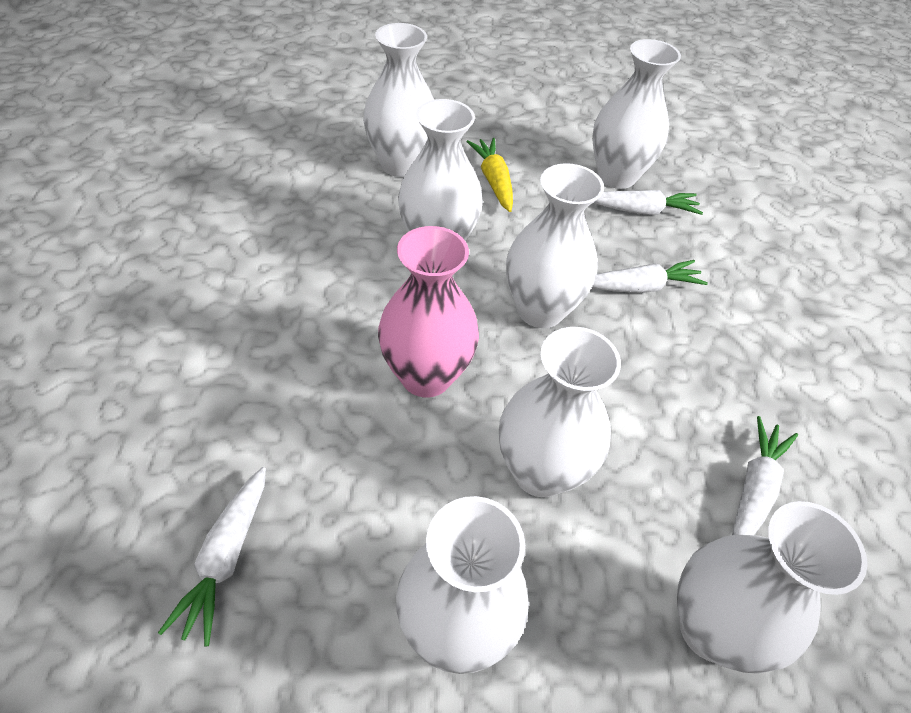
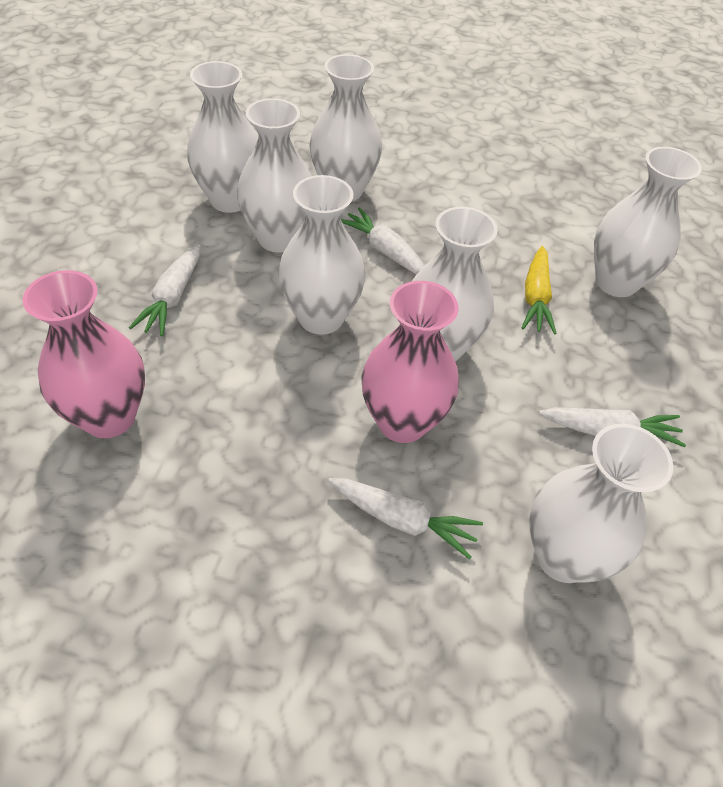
pink vase: [378,226,479,397] = 1 -> [22,270,145,438] [361,281,459,443] = 2

